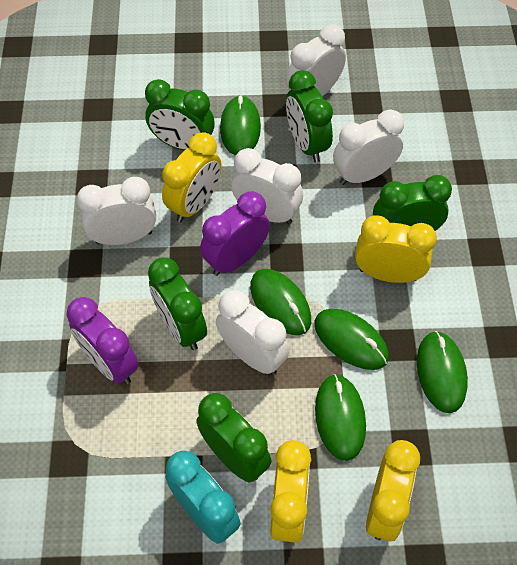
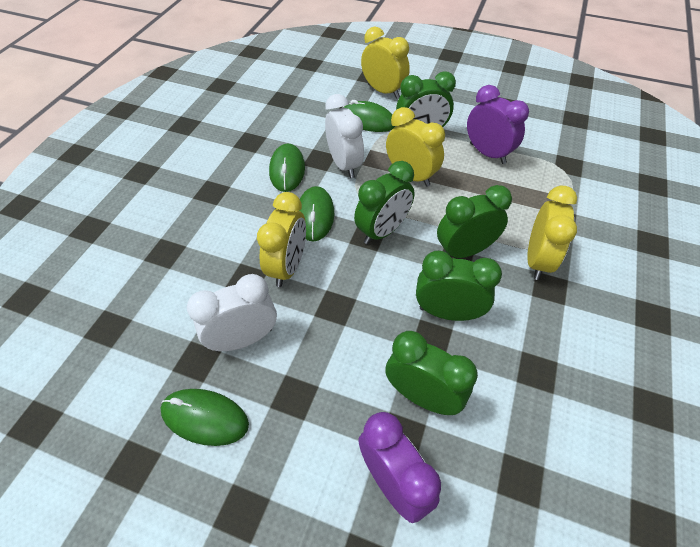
green mouse: [220,95,261,155] [250,269,311,335] [314,309,389,370] [315,374,366,461] [417,331,468,413] = 5 -> [160,389,249,446] [269,144,305,192] [299,186,334,241] [342,100,396,132] = 4
turquoise clock: [165,451,241,544] = 1 -> none = 0
white clock: [77,177,156,245] [216,290,290,375] [231,148,303,224] [286,24,346,96] [333,109,404,185] = 5 -> [187,274,277,351] [325,94,364,178] = 2

